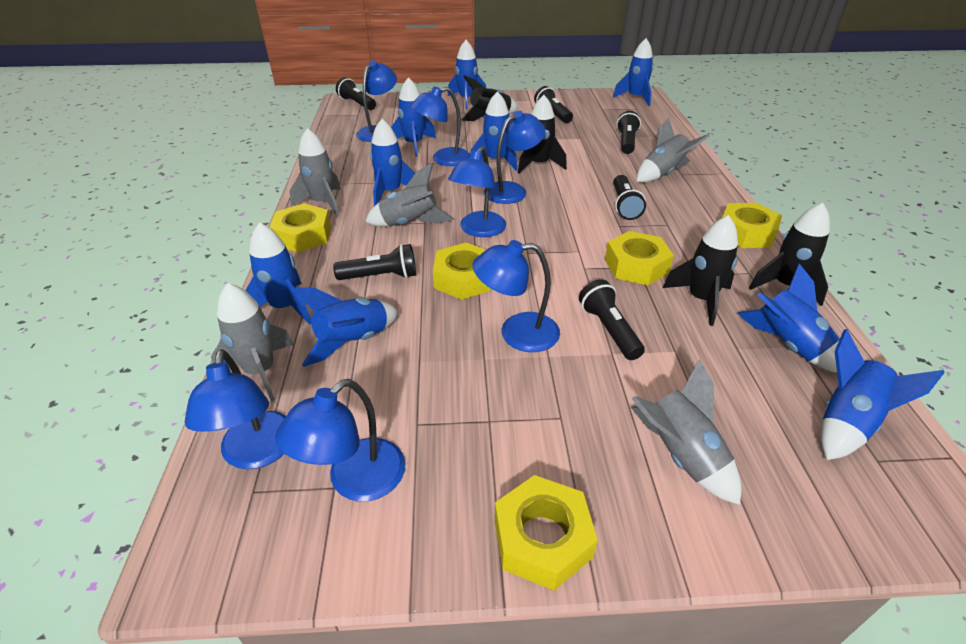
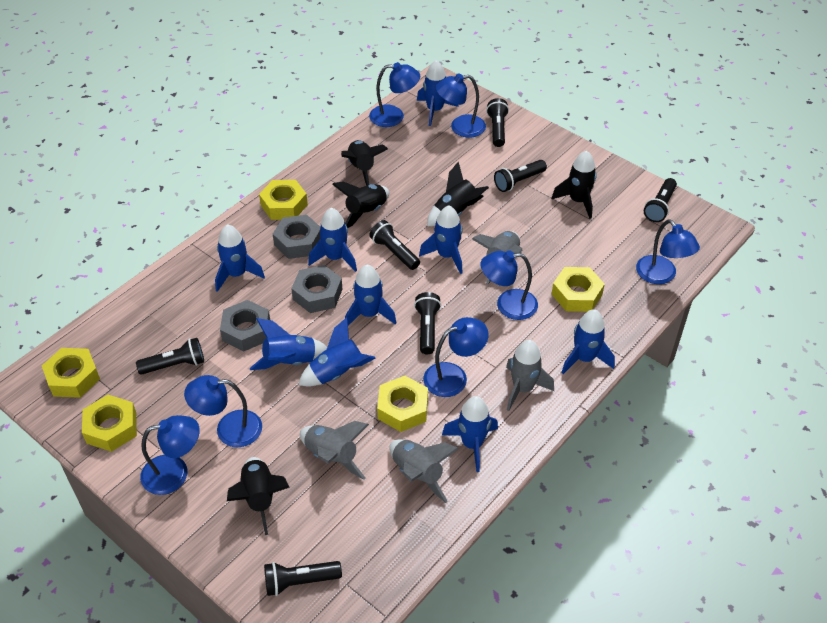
black flashlight: [333,244,416,280] [336,77,376,110] [534,86,573,123] [579,279,645,360] [613,175,646,220] [616,111,641,154] = 6 -> [136,338,204,375] [264,561,342,596] [369,220,420,270] [414,292,441,354] [486,98,509,147] [494,160,547,192] [644,178,677,222] = 7
black rocket: [461,75,518,121] [518,95,567,174] [663,215,738,326] [749,203,830,306] = 4 -> [227,457,290,535] [332,181,389,228] [341,140,388,186] [427,162,489,226] [552,151,597,219] = 5
grey nut: none = 0 -> [220,300,270,351] [273,215,320,259] [291,265,342,313] = 3
grey rocket: [211,283,294,402] [290,128,341,216] [365,163,454,226] [631,359,741,505] [637,117,710,182] = 5 -> [300,421,369,480] [389,439,459,503] [472,231,522,285] [506,340,554,411] = 4

